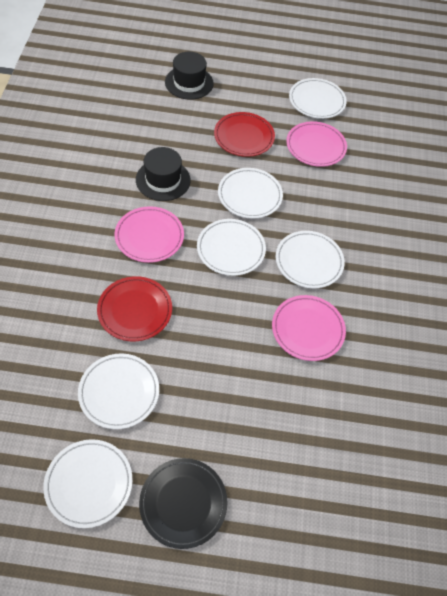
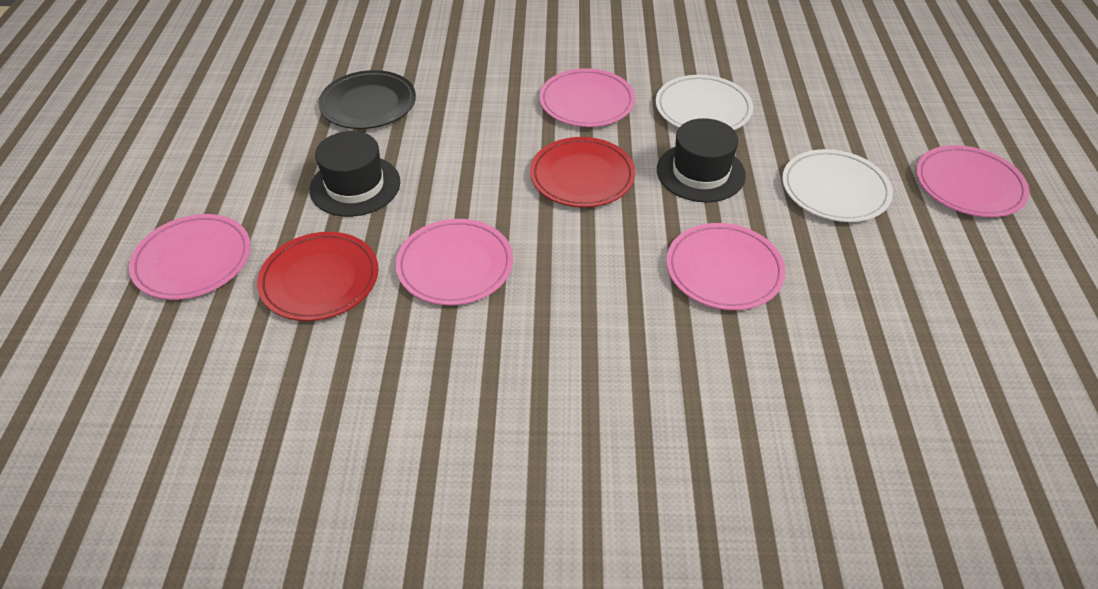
pink plate: [115,206,184,263] [272,295,346,361] [286,121,347,167] = 3 -> [129,214,251,300] [396,219,513,305] [539,68,635,127] [666,223,786,310] [916,145,1030,217] = 5
white plate: [43,439,133,528] [78,354,159,429] [197,219,266,276] [218,168,283,219] [276,231,345,288] [289,78,347,119] = 6 -> [656,75,753,130] [782,149,893,222] = 2

